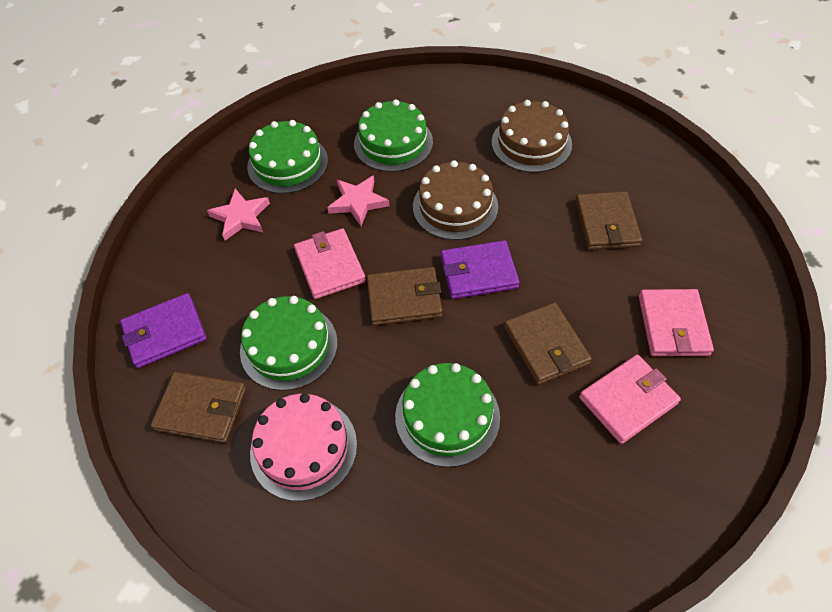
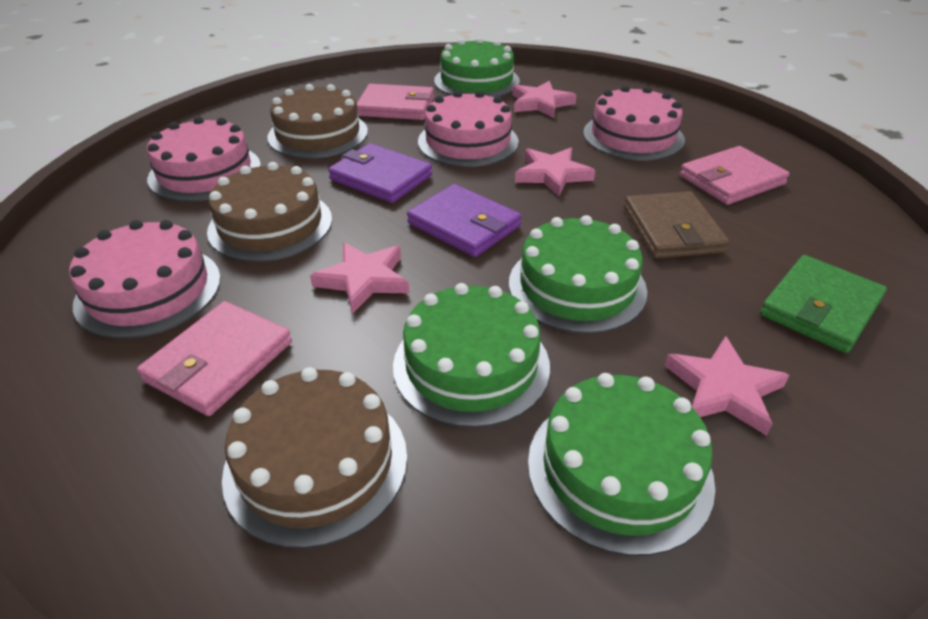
brown cake: [413,160,498,240] [491,100,572,172] = 2 -> [207,162,332,262] [222,367,407,549] [267,84,368,158] = 3
brown wallet: [151,372,246,443] [367,267,442,326] [504,302,592,385] [575,191,642,250] = 4 -> [624,191,729,259] = 1
green wallet: none = 0 -> [760,255,887,353] = 1
pink cake: [250,393,357,501] = 1 -> [69,220,221,339] [147,117,261,201] [418,91,519,167] [583,85,685,161] = 4
pink star: [207,189,270,240] [327,175,389,226] = 2 -> [310,242,409,314] [512,81,577,118] [515,148,595,197] [664,336,789,436] = 4

